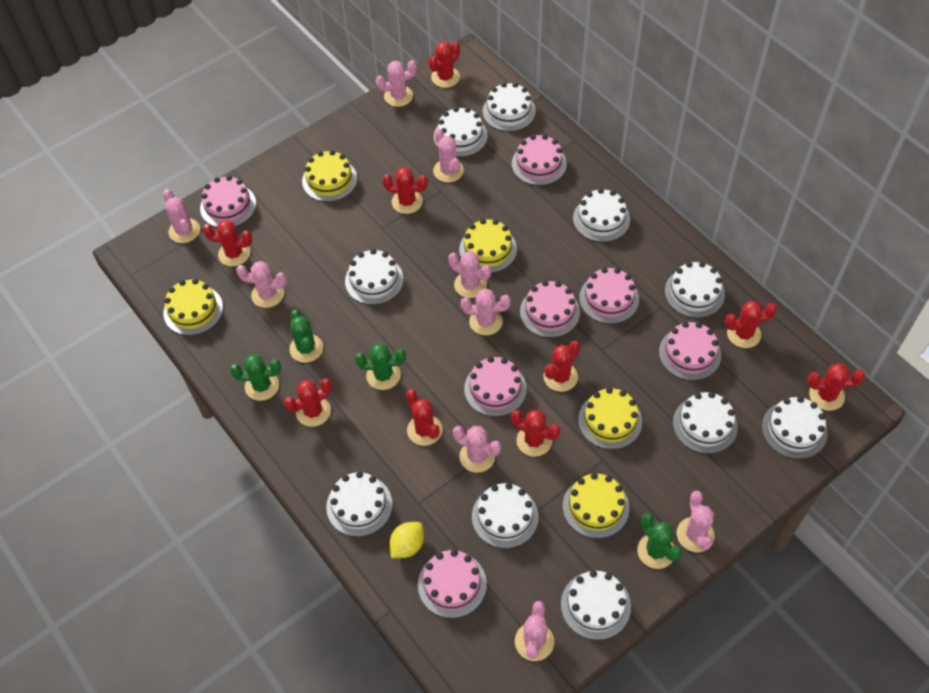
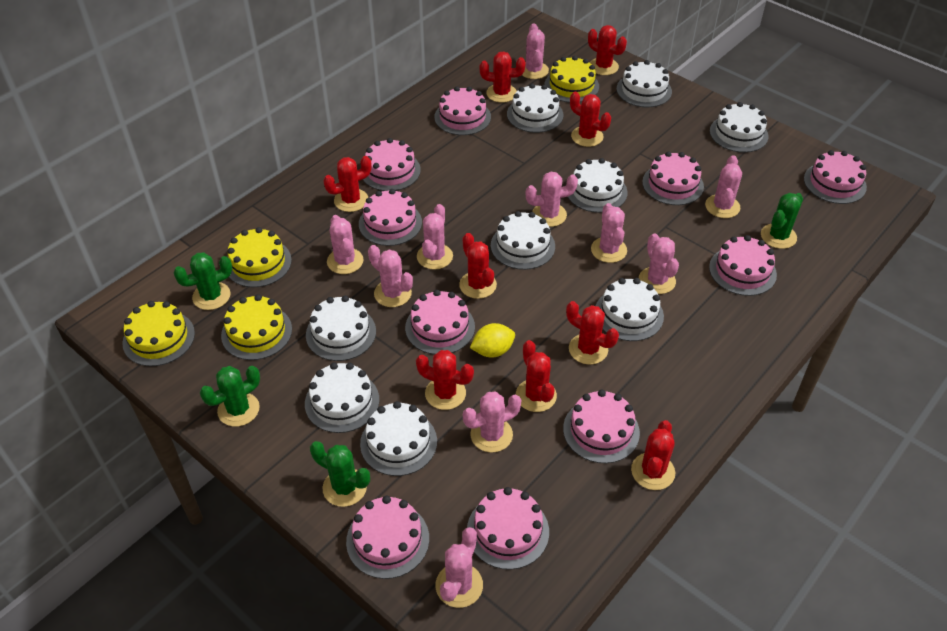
pink cactus: [163,189,200,243] [236,261,287,308] [376,60,417,107] [433,129,464,183] [448,251,491,298] [453,426,501,473] [461,288,511,335] [515,601,554,661] [677,491,715,552] = 9 -> [327,215,364,274] [368,245,413,307] [417,204,453,270] [435,527,483,608] [463,392,521,452] [522,23,549,79] [526,172,578,227] [591,203,627,263] [639,233,679,294] [705,155,742,218] = 10
pink cake: [200,175,256,227] [418,549,487,618] [464,356,527,417] [512,134,567,186] [520,280,580,338] [579,267,639,324] [659,322,721,381] = 7 -> [346,495,429,579] [359,189,422,246] [363,138,421,191] [405,290,475,355] [434,86,491,135] [467,487,549,570] [563,390,640,463] [642,151,704,205] [709,235,777,296] [804,150,867,204] = 10
white cake: [326,471,393,537] [345,249,404,305] [434,107,488,157] [472,483,538,548] [483,83,536,132] [561,570,631,640] [573,188,630,242] [665,262,725,318] [673,392,738,454] [762,396,828,459] = 10 -> [305,363,379,433] [306,296,376,361] [360,401,437,476] [491,211,555,270] [507,84,564,133] [568,158,628,213] [596,278,664,341] [616,60,672,107] [710,102,769,153] = 9
yellow cake: [163,279,223,335] [302,150,357,202] [459,219,517,273] [563,473,629,538] [578,387,642,449] = 5 -> [122,301,195,366] [221,294,292,360] [227,227,292,287] [544,56,599,103] = 4

